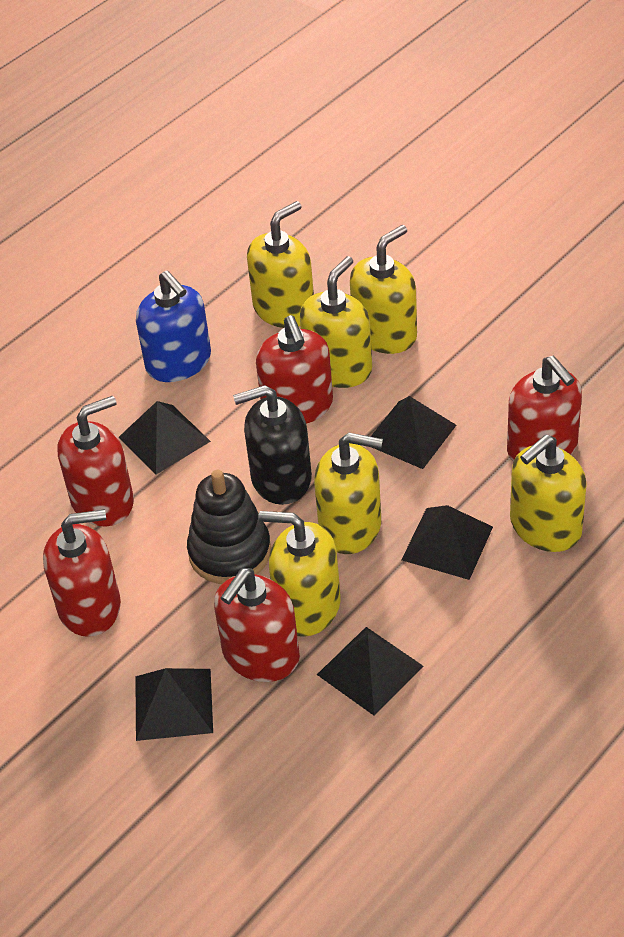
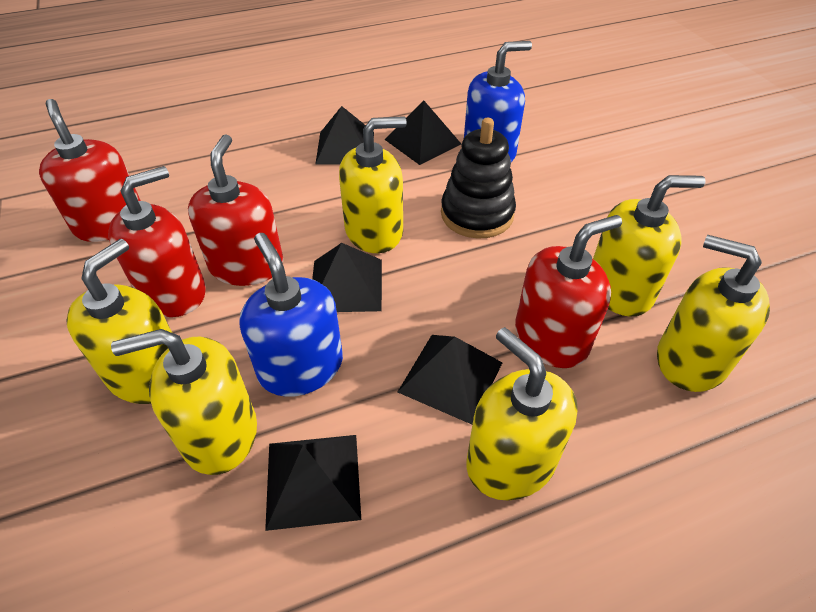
black soap dispenser: [233,385,312,505] = 1 -> none = 0
blue soap dispenser: [136,271,211,382] = 1 -> [239,233,343,397] [464,41,532,162] = 2
red soap dispenser: [43,509,121,637] [57,396,134,526] [214,568,300,682] [256,315,333,424] [507,356,582,462] = 5 -> [39,99,141,242] [108,166,206,317] [188,134,283,286] [515,215,622,368] = 4

